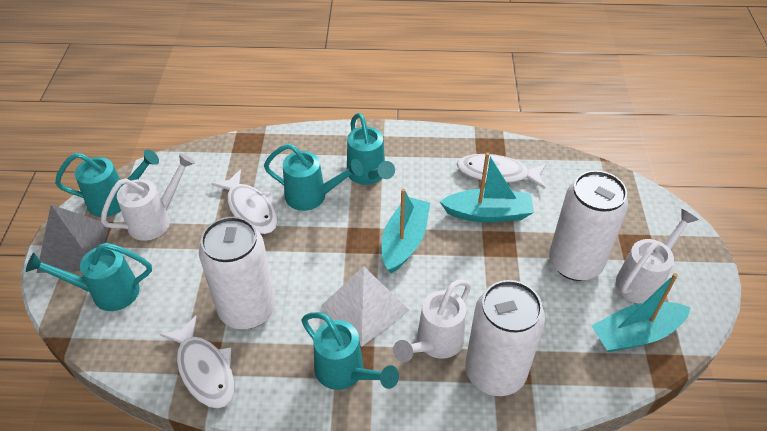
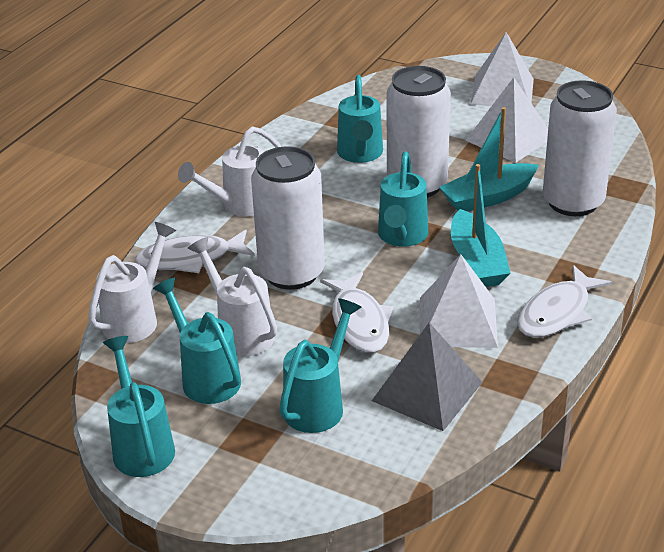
turquoise boat: [382,188,430,273] [440,152,534,223] [592,273,691,352] = 3 -> [439,107,539,212] [451,164,510,287] = 2
white pyramid: [321,266,410,347] = 1 -> [420,255,498,348] [465,77,548,163] [470,32,534,106] = 3

